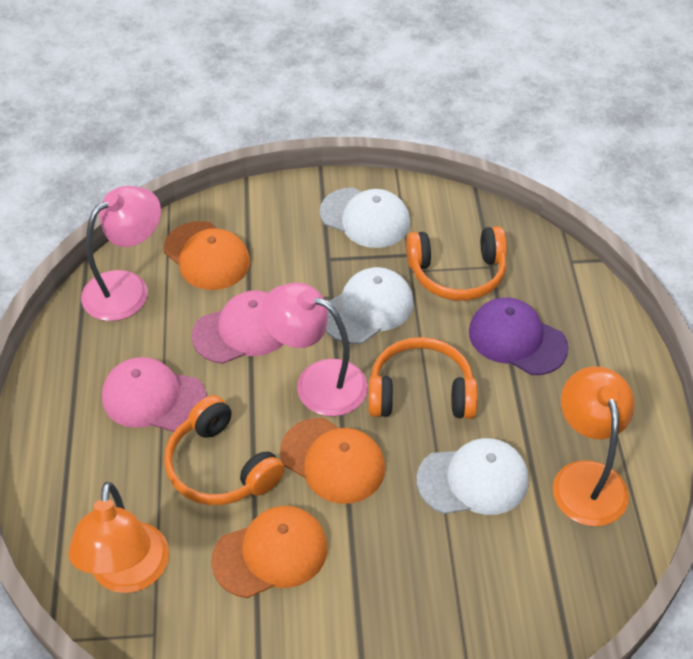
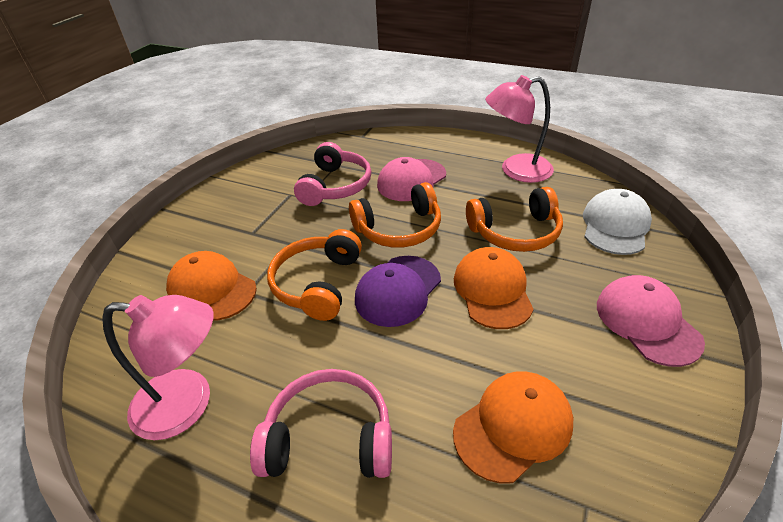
orange lamp: [68,482,169,593] [553,366,635,526] = 2 -> none = 0
pink headphones: none = 0 -> [250,369,392,478] [294,142,371,206] = 2
white cap: [320,187,410,248] [326,267,413,344] [416,438,529,515] = 3 -> [583,189,652,255] = 1

